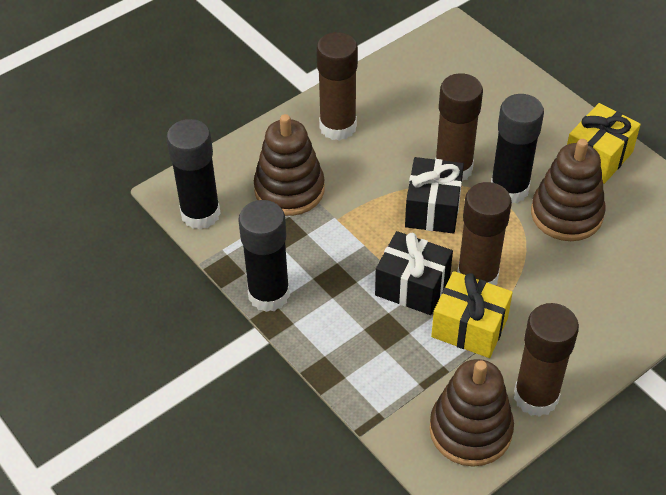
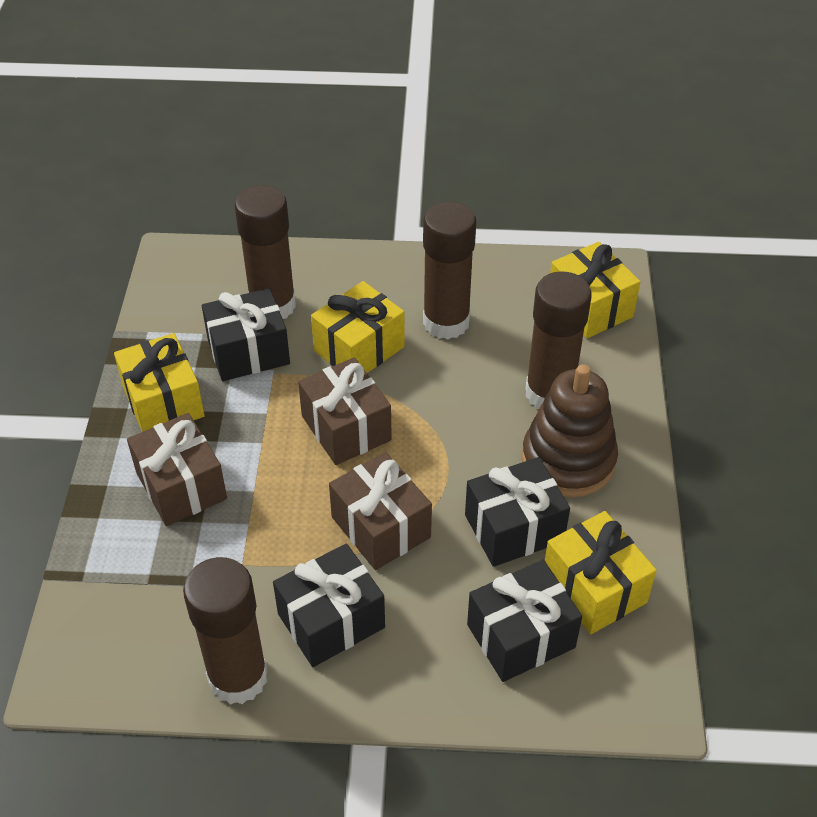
black gift: [375,231,453,315] [405,157,464,234] = 2 -> [202,288,290,381] [273,543,385,667] [465,457,570,567] [467,560,582,682] = 4
black glue stick: [166,119,221,230] [238,200,290,312] [491,94,544,203] = 3 -> none = 0
brown gift: none = 0 -> [127,413,227,526] [298,357,392,465] [329,452,432,570] = 3
brown stacking toy: [254,114,325,216] [429,359,514,467] [531,139,605,241] = 3 -> [522,364,618,497] = 1
yellow gift: [431,271,513,358] [567,103,641,184] = 2 -> [114,333,205,432] [311,281,405,373] [545,511,657,634] [550,242,640,338] = 4

